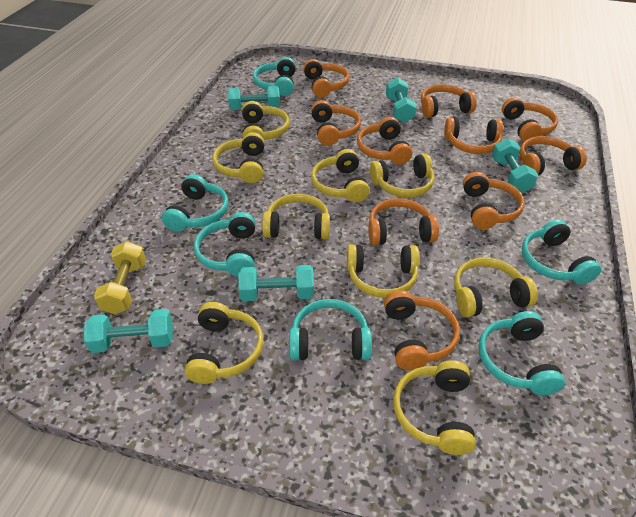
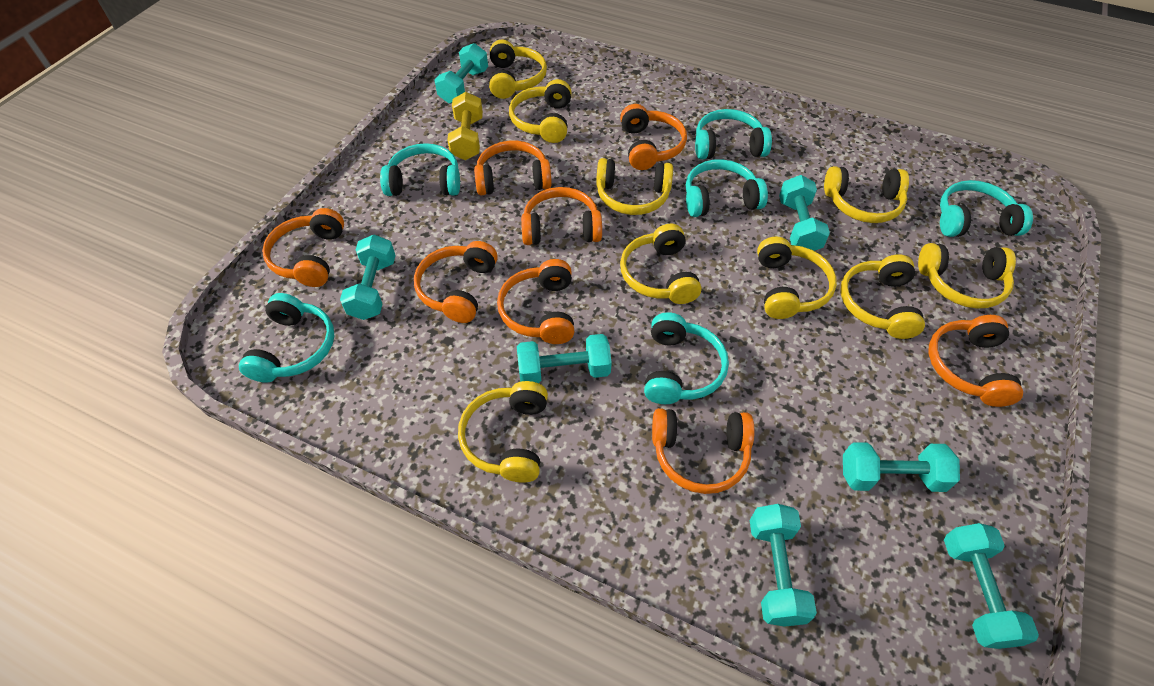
orange headphones: [303,59,350,98] [311,100,361,146] [357,117,412,165] [368,198,439,245] [384,290,460,370] [421,84,477,118] [444,117,503,154] [463,172,525,229] [502,97,558,142] [519,136,587,176] = 10 -> [262,208,344,287] [414,241,498,323] [474,141,552,195] [497,259,574,344] [521,187,602,245] [620,104,687,170] [652,408,755,494] [929,315,1023,407] = 8
turquoise dumbbell: [84,309,173,353] [228,86,280,110] [238,265,314,302] [386,78,417,123] [492,138,538,193] = 5 -> [340,235,396,320] [434,43,488,104] [517,334,612,383] [750,504,817,627] [779,175,830,251] [843,442,960,492] [944,523,1039,649] = 7

